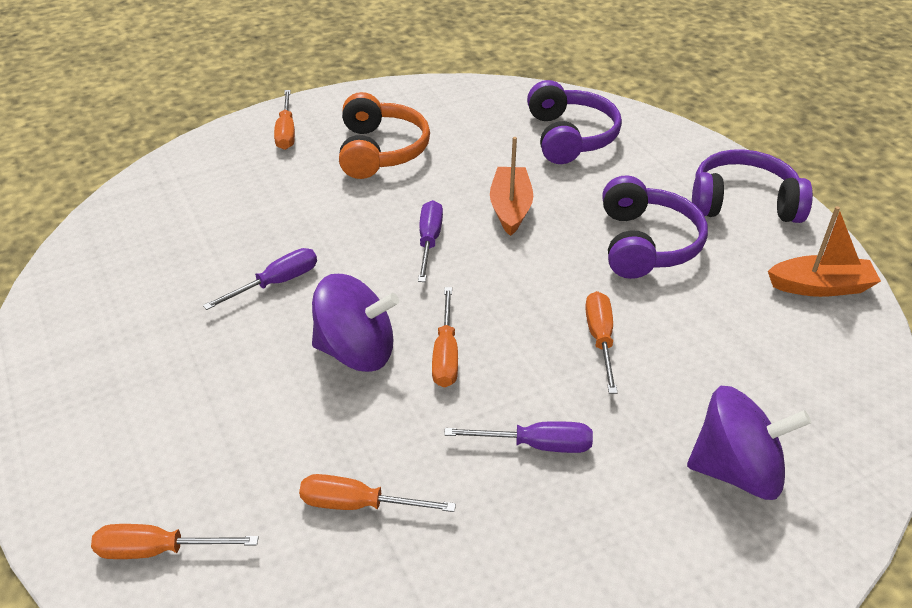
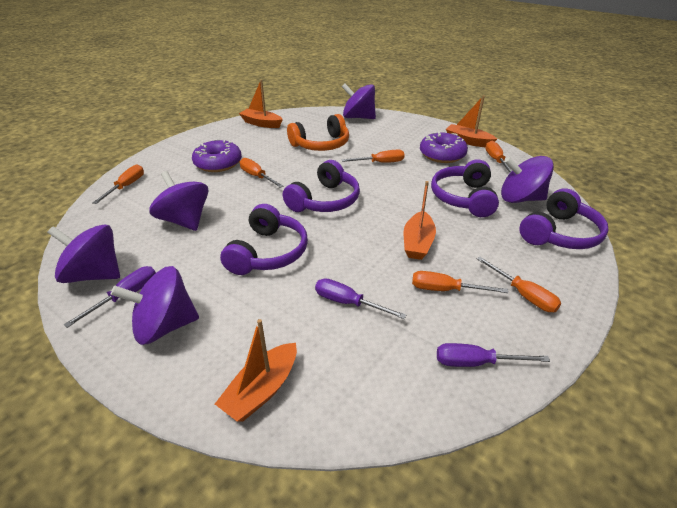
orange boat: [490,137,533,236] [768,206,881,297] = 2 -> [215,319,297,421] [239,80,283,128] [403,181,436,260] [446,95,497,147] = 4
orange screwdriver: [91,524,259,559] [274,90,295,150] [299,474,456,512] [432,287,458,387] [585,291,618,394] = 5 -> [93,165,144,204] [240,158,283,188] [341,150,405,163] [412,271,508,293] [477,257,561,312] [485,141,512,173] = 6
purple donut: none = 0 -> [192,139,242,172] [420,132,468,163] = 2
purple headphones: [527,80,622,164] [602,175,708,279] [692,149,813,223] = 3 -> [220,204,308,275] [283,160,360,212] [431,159,499,217] [519,189,609,249] = 4
purple spinning top: [312,274,399,372] [687,386,811,500] = 2 -> [47,224,120,283] [111,266,199,345] [149,171,208,231] [342,83,376,119] [501,156,554,203] = 5

